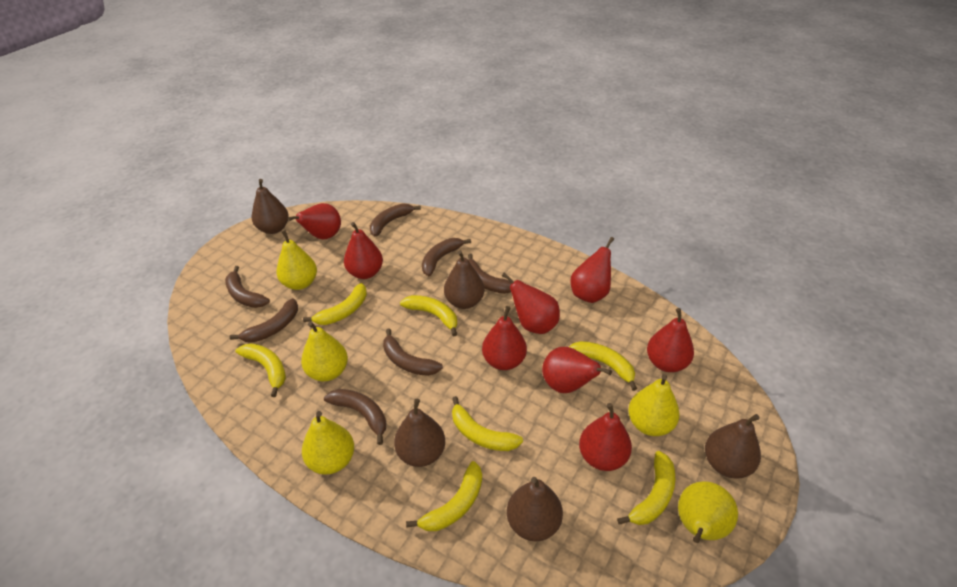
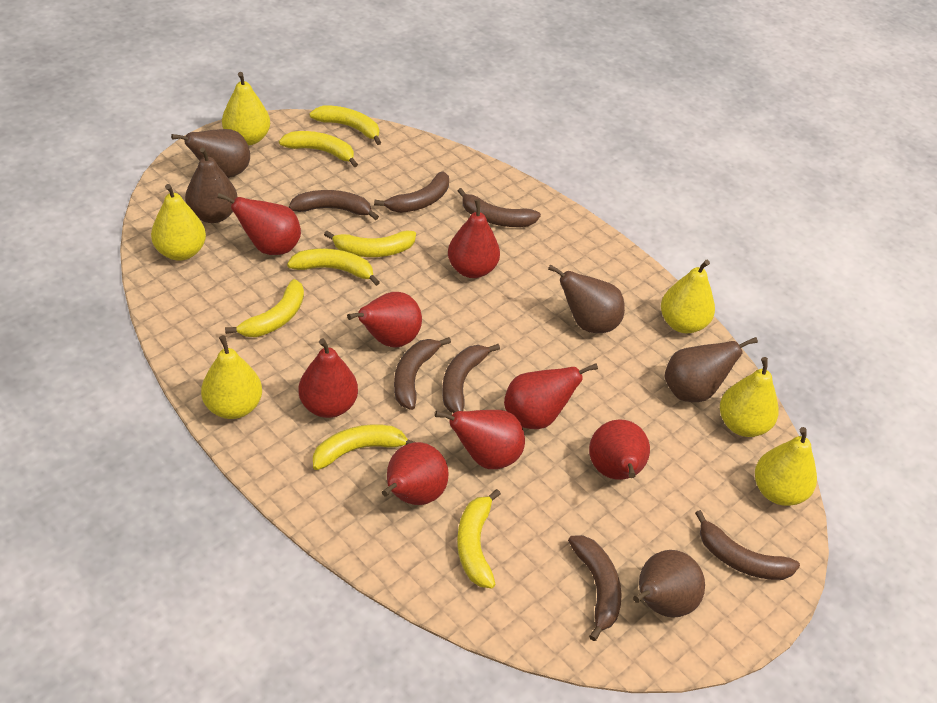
yellow pear: [276,230,317,290] [301,321,348,381] [302,411,354,475] [628,374,680,436] [678,481,738,543] = 5 -> [151,184,206,261] [201,335,262,419] [222,72,270,146] [661,260,715,333] [720,357,779,437] [755,427,817,506] = 6

